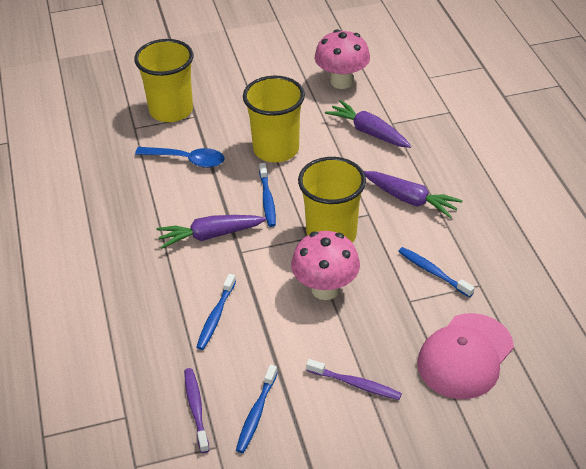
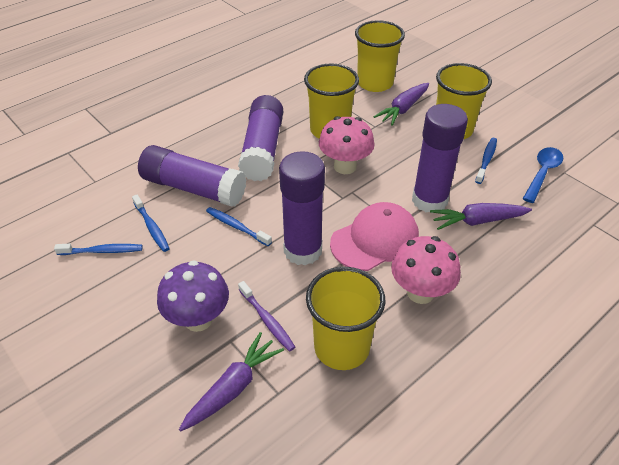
purple glue stick: none = 0 -> [138,145,246,207] [238,95,283,181] [279,151,325,266] [412,104,468,213] = 4
purple mushroom: none = 0 -> [157,261,229,332] = 1
purple toothbrush: [184,368,209,453] [306,359,402,400] = 2 -> [238,281,295,352] = 1
yellow cup: [134,39,194,122] [243,76,305,162] [298,157,366,243] = 3 -> [304,63,359,139] [306,267,385,370] [355,20,405,92] [436,63,492,139] = 4

